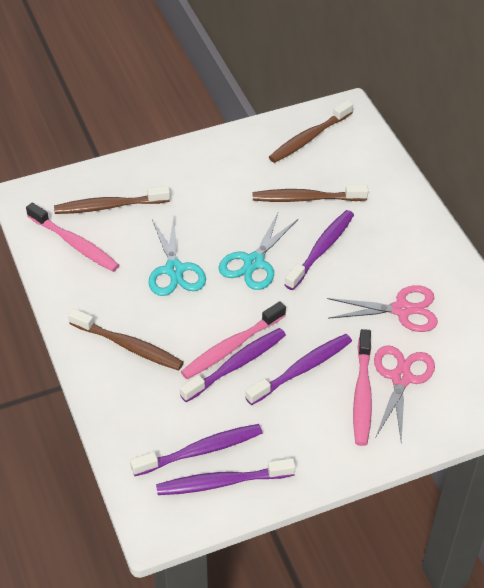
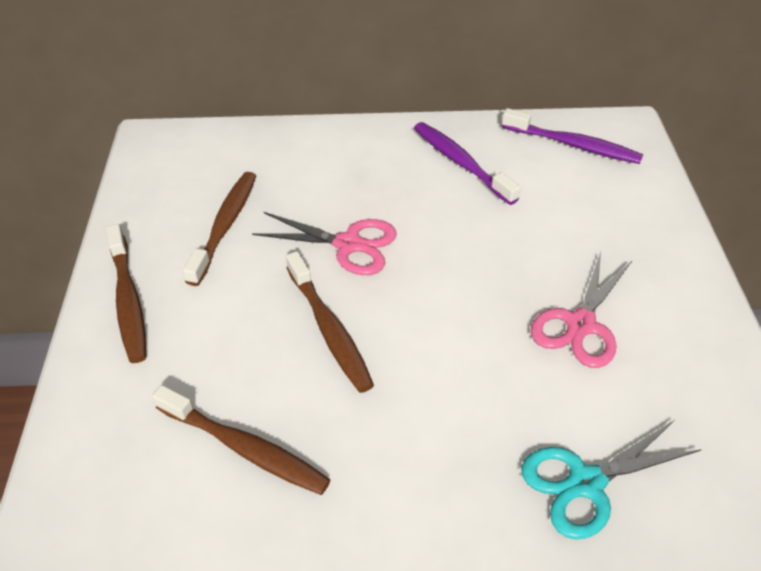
pink toothbrush: [26,202,119,272] [181,301,286,379] [353,329,372,446] = 3 -> none = 0
purple toothbrush: [130,424,263,476] [156,458,296,495] [180,328,286,402] [245,334,352,405] [285,210,354,290] = 5 -> [414,122,521,205] [502,108,643,164] = 2
turquoise scissors: [148,217,206,296] [219,213,298,290] = 2 -> [521,420,701,539] = 1

